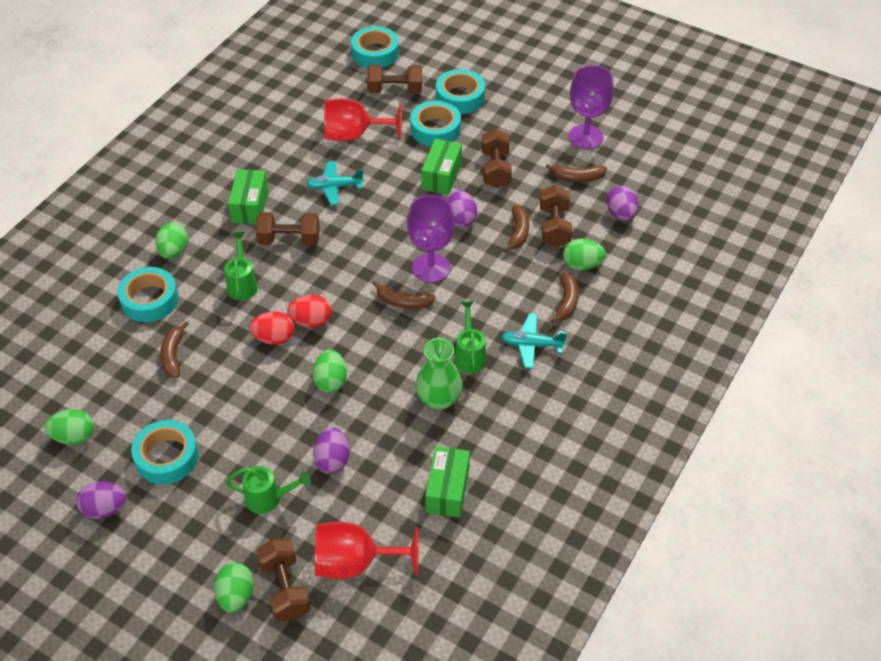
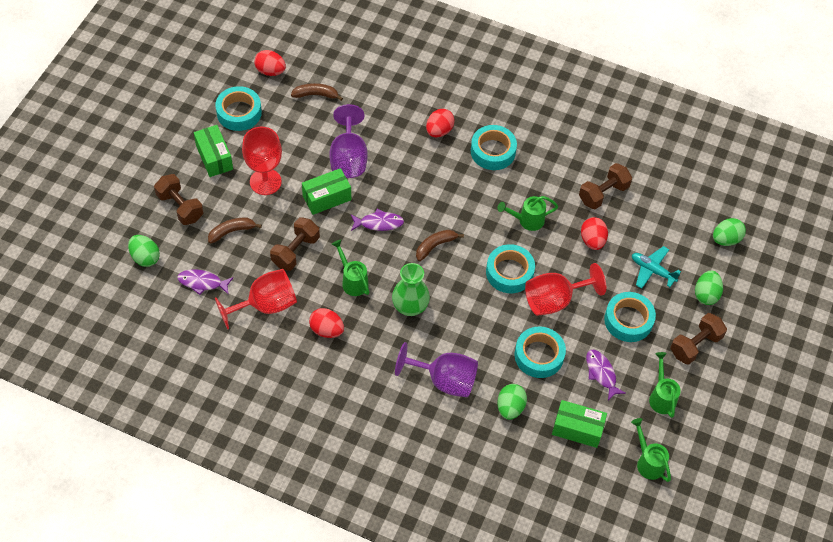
brown banana: [160,321,189,377] [372,281,436,309] [503,205,529,253] [546,164,607,182] [550,273,579,324] = 5 -> [208,218,262,244] [291,83,343,101] [416,230,464,261] = 3
brown dumbbell: [256,212,320,245] [257,539,310,621] [367,65,422,94] [481,129,512,188] [540,185,572,247] = 5 -> [154,174,203,225] [270,217,320,271] [579,163,632,209] [670,313,727,365] = 4
green egg: [45,409,94,445] [155,222,188,259] [214,563,254,613] [313,350,347,393] [563,239,606,270] = 5 -> [128,235,160,267] [497,384,527,420] [695,271,723,305] [713,218,746,246] = 4
green watering can: [224,232,258,301] [225,466,311,514] [454,301,486,373] = 3 -> [332,240,369,296] [497,196,558,231] [631,418,671,482] [649,352,681,418] = 4
purple egg: [76,481,127,519] [313,427,349,473] [448,190,477,227] [606,186,638,221] = 4 -> none = 0
purple fish: none = 0 -> [177,269,234,295] [351,209,404,231] [586,350,626,400] = 3
red egg: [249,312,295,345] [287,295,332,328] = 2 -> [254,50,286,76] [309,308,344,338] [426,109,455,137] [581,217,608,250] = 4
red goblet: [315,522,419,579] [324,99,402,141] = 2 -> [215,269,297,329] [242,127,282,195] [525,263,606,316] = 3
turquoise plane: [306,161,364,205] [501,313,567,369] = 2 -> [632,246,681,289] = 1

